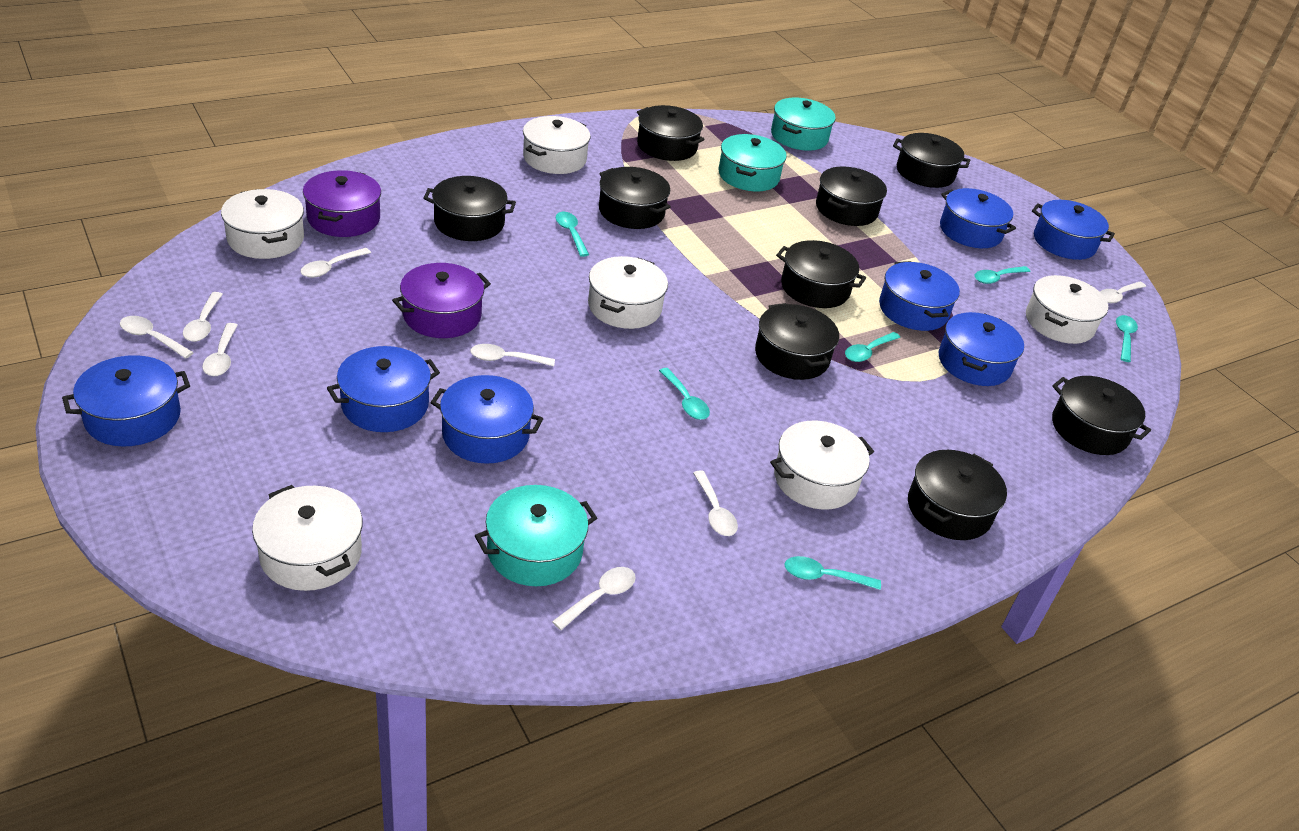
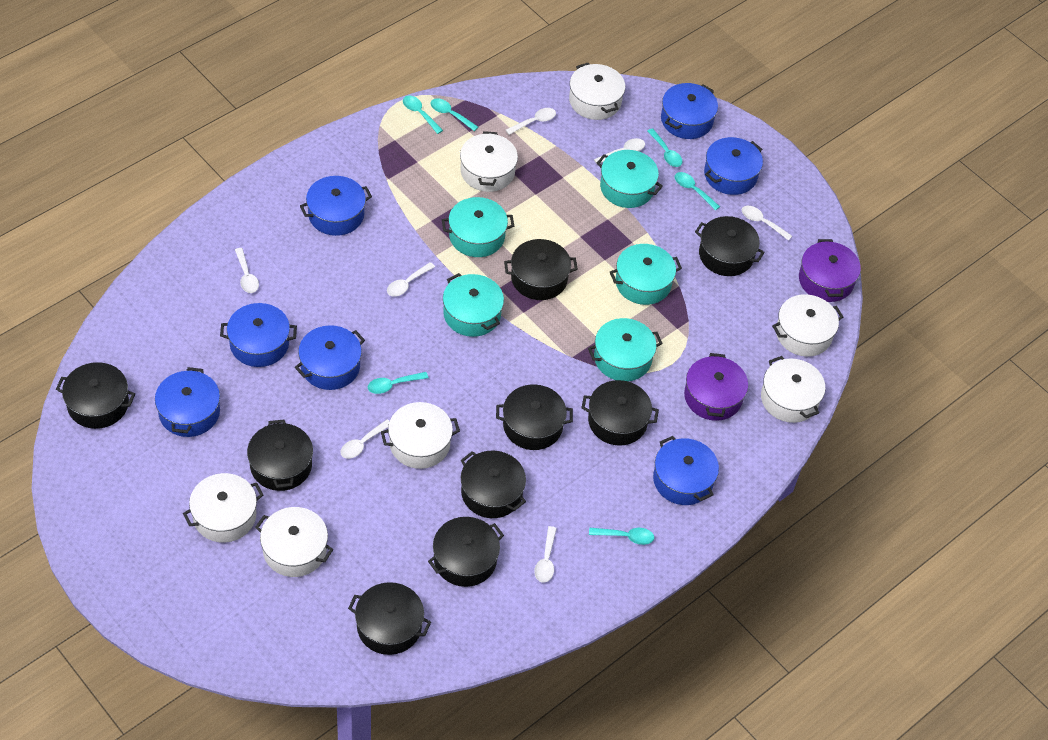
turquoise pot: [475,485,597,586] [718,134,787,191] [771,98,836,151] = 3 -> [442,197,514,257] [443,273,504,337] [588,318,663,381] [596,150,663,208] [610,244,682,305] = 5
white pot: [221,189,304,259] [252,485,363,591] [523,116,591,174] [588,256,668,329] [770,421,874,510] [1026,275,1108,344] = 6 -> [183,473,263,543] [255,507,333,577] [381,402,460,469] [460,131,518,192] [569,63,625,120] [761,356,825,423] [772,294,843,357] = 7
white spoon: [120,316,194,359] [183,292,223,342] [202,323,238,376] [301,248,371,278] [470,344,555,366] [552,567,636,630] [693,470,738,536] [1100,282,1146,303] = 8 -> [235,248,259,293] [340,419,390,459] [387,262,435,297] [506,108,556,135] [534,526,557,583] [594,138,645,163] [742,206,792,241] = 7

